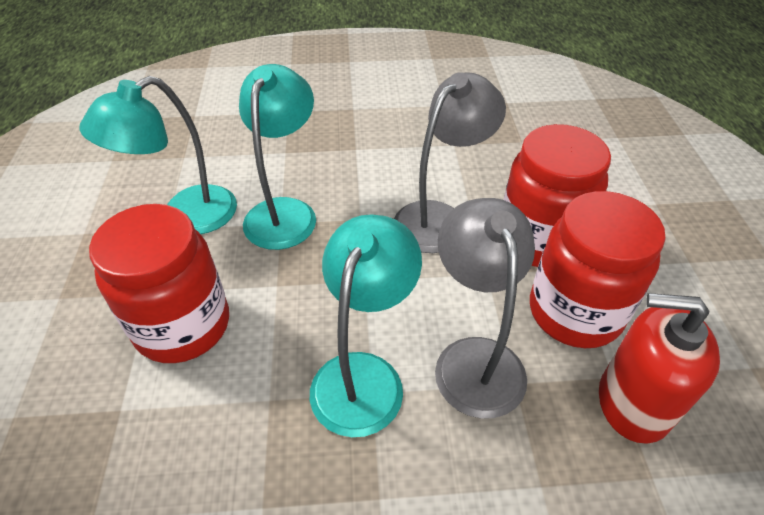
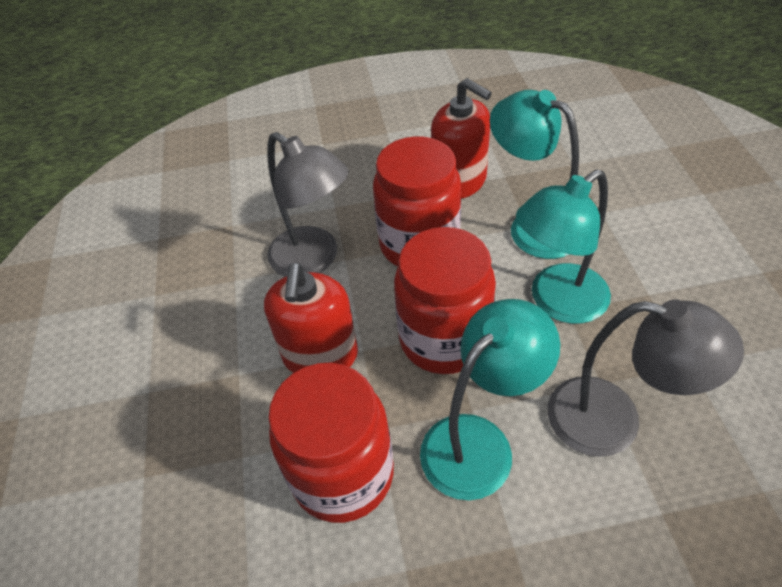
red soap dispenser: [599,293,720,443] = 1 -> [264,263,358,373] [431,78,492,199] = 2

